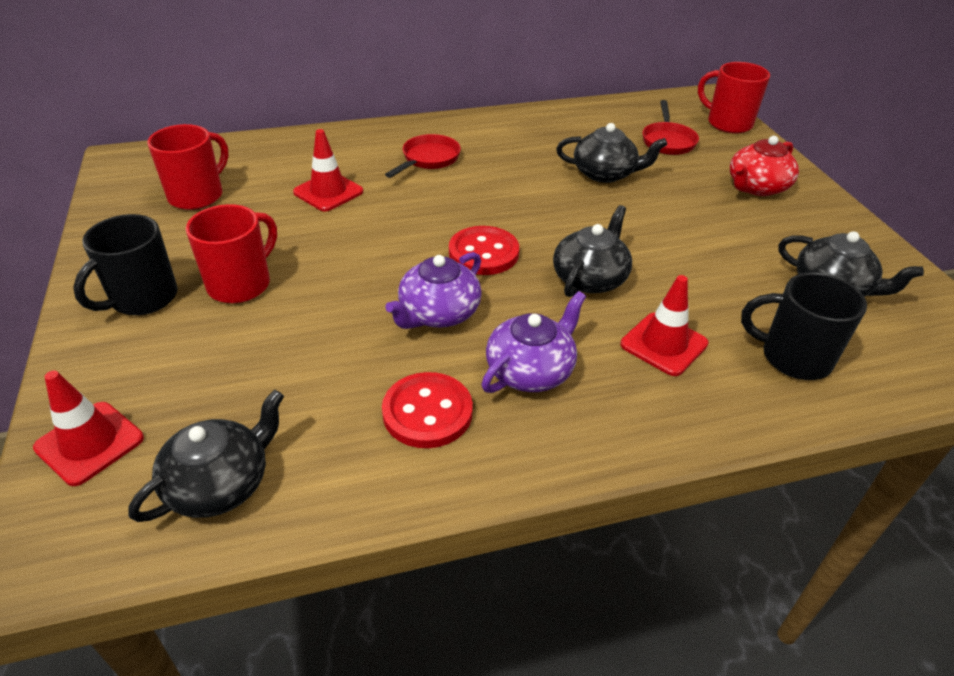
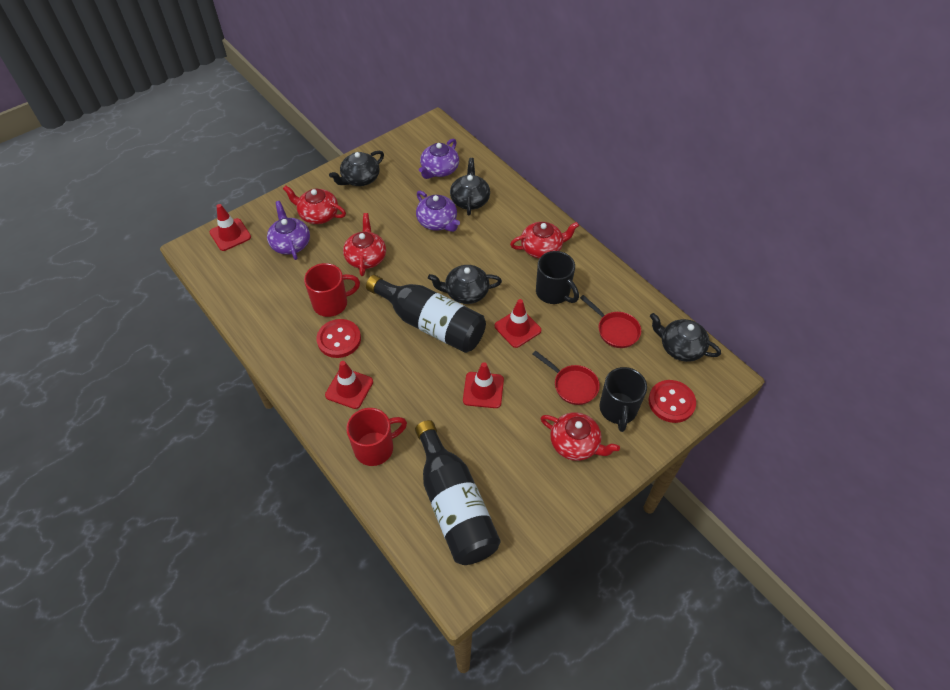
black bottle: none = 0 -> [366,275,486,353] [415,420,501,565] = 2
purple teapot: [385,252,482,329] [481,291,586,393] = 2 -> [267,201,310,260] [416,191,460,232] [419,139,459,179] = 3
red mug: [147,124,228,210] [186,204,277,303] [698,62,770,133] = 3 -> [304,263,360,317] [346,408,407,466] = 2
red teapot: [730,136,799,196] = 1 -> [283,185,346,224] [343,213,386,276] [510,222,579,259] [541,412,620,461] = 4
red traffic cone: [33,371,144,486] [293,129,363,211] [620,275,708,376] = 3 -> [210,204,251,251] [325,361,373,409] [463,362,504,408] [495,299,541,348] = 4

